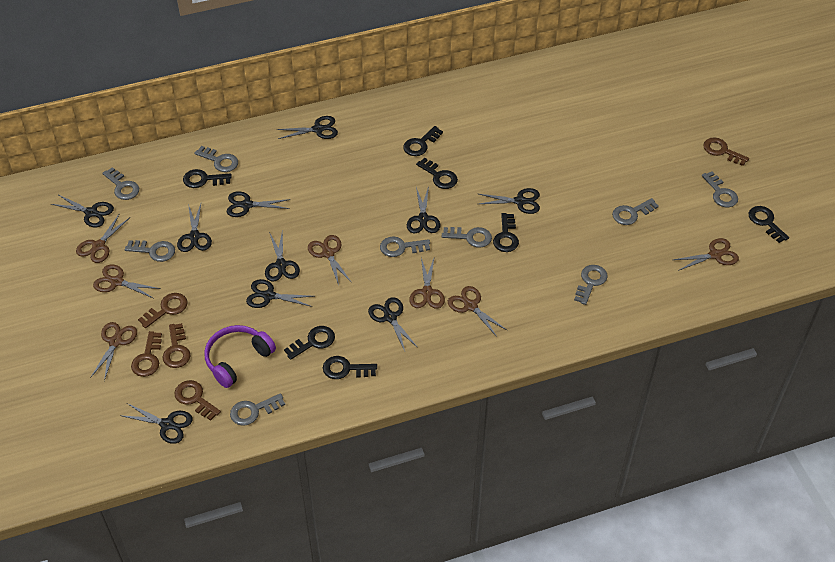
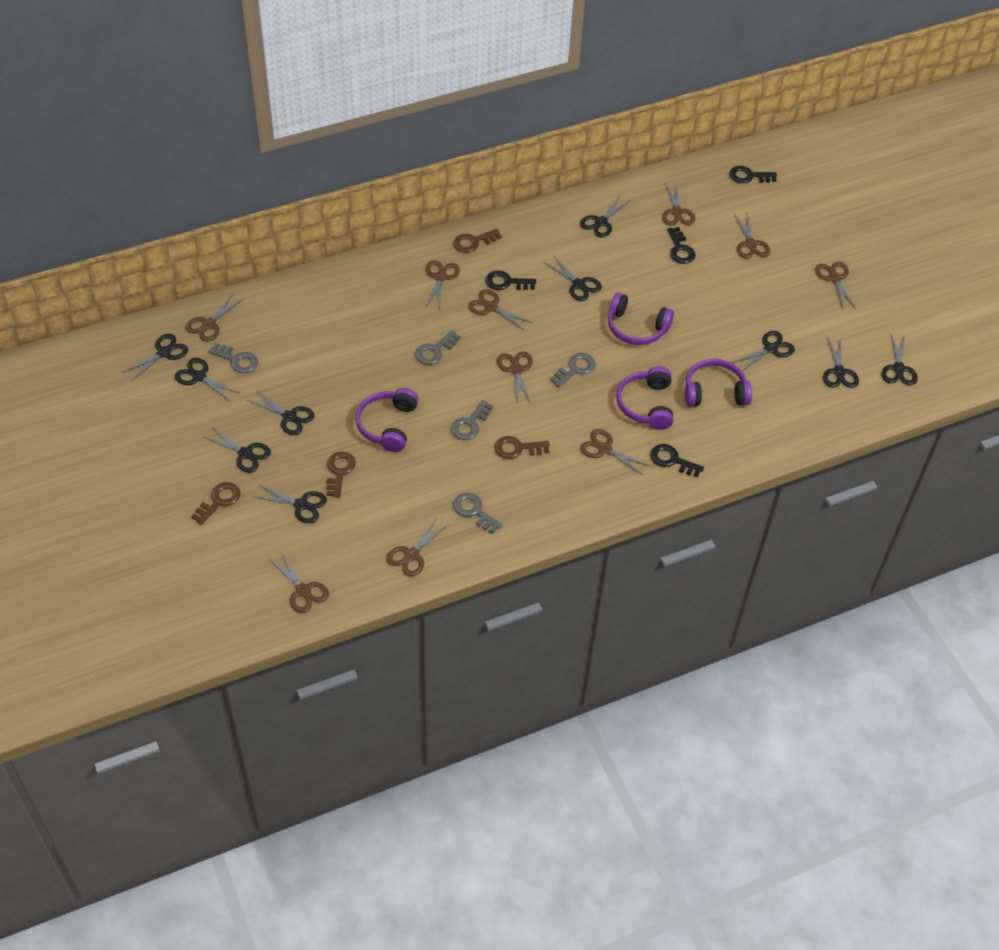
black key: [183,169,232,188] [284,326,335,360] [323,356,377,379] [403,126,443,156] [416,158,458,189] [493,213,519,252] [749,206,789,243] = 7 -> [485,270,536,290] [650,444,704,477] [667,227,695,264] [729,166,777,183] = 4
brown key: [131,331,162,377] [138,293,188,328] [163,323,191,368] [174,380,221,421] [703,137,749,166] = 5 -> [191,482,240,525] [326,451,356,498] [453,229,502,253] [495,436,550,459] = 4
brown scissors: [76,213,129,263] [90,322,137,381] [93,265,161,298] [308,235,352,285] [409,258,445,308] [448,286,507,337] [673,238,739,271] = 7 -> [185,293,243,342] [269,552,329,613] [386,517,449,577] [426,260,460,308] [468,289,533,331] [497,352,533,404] [580,429,650,475] [662,183,695,226] [734,214,771,259] [815,262,856,309] = 10
grey key: [102,167,139,200] [125,240,175,262] [194,146,238,172] [230,393,285,426] [380,237,430,257] [442,227,492,248] [574,265,608,305] [612,198,659,225] [702,171,738,207] = 9 -> [208,343,258,373] [415,330,461,365] [451,400,493,440] [453,493,502,534] [550,353,596,387] = 5
purple headphones: [204,325,276,388] = 1 -> [355,388,418,452] [608,292,674,345] [616,366,673,430] [685,359,752,407] = 4

